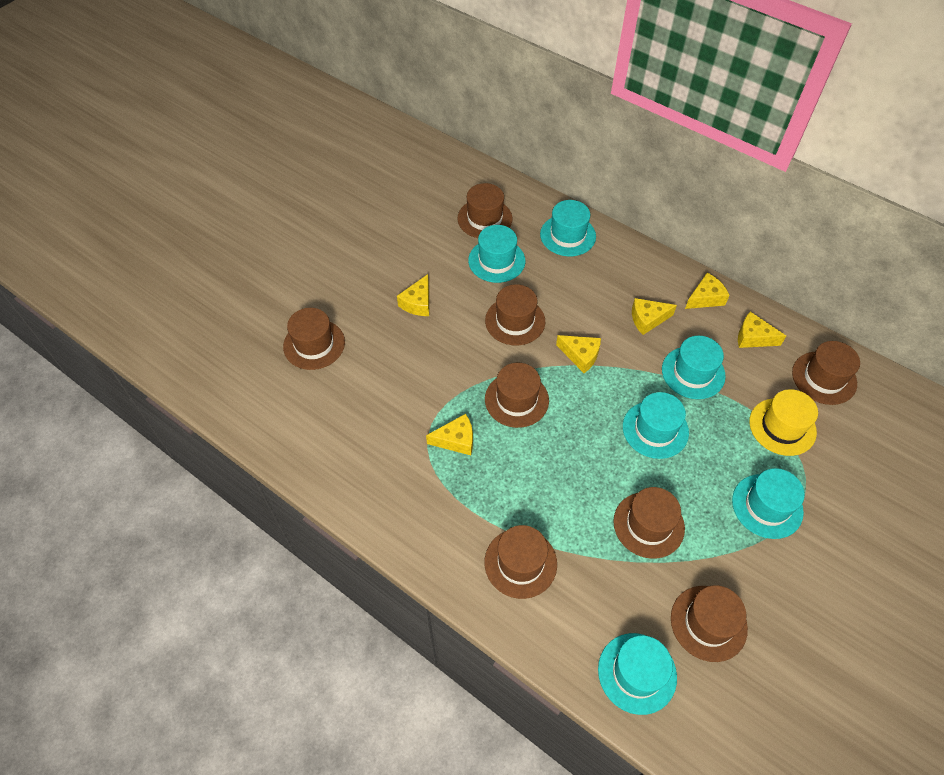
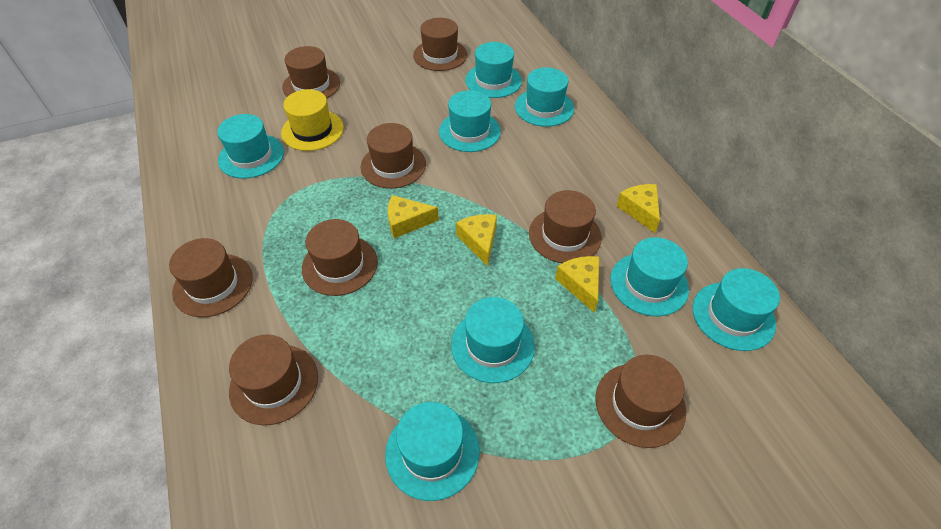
turquoise hat: [468,225,525,283] [540,200,596,256] [598,633,677,715] [623,392,689,459] [662,336,726,399] [732,468,805,539] = 6 -> [217,114,284,179] [385,402,479,501] [439,90,501,152] [451,297,535,383] [465,42,522,98] [515,67,574,127] [610,237,689,316] [693,268,780,351] = 8
yellow cheese: [397,274,429,316] [426,414,473,455] [556,335,601,373] [632,298,677,335] [685,273,730,309] [738,312,786,348] = 6 -> [388,195,439,239] [456,214,497,266] [555,256,599,313] [616,184,660,233] = 4

